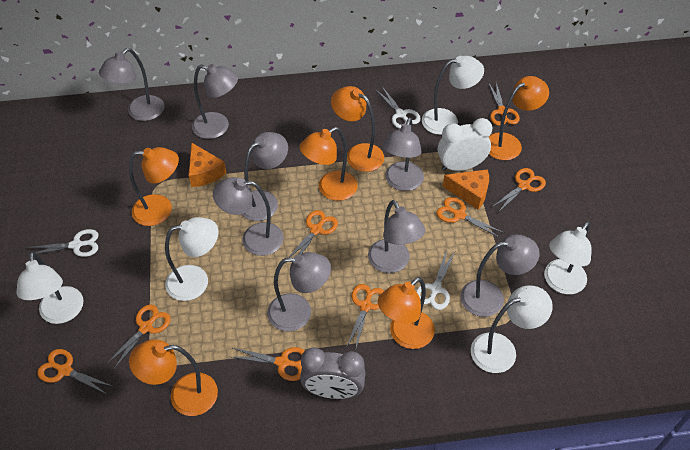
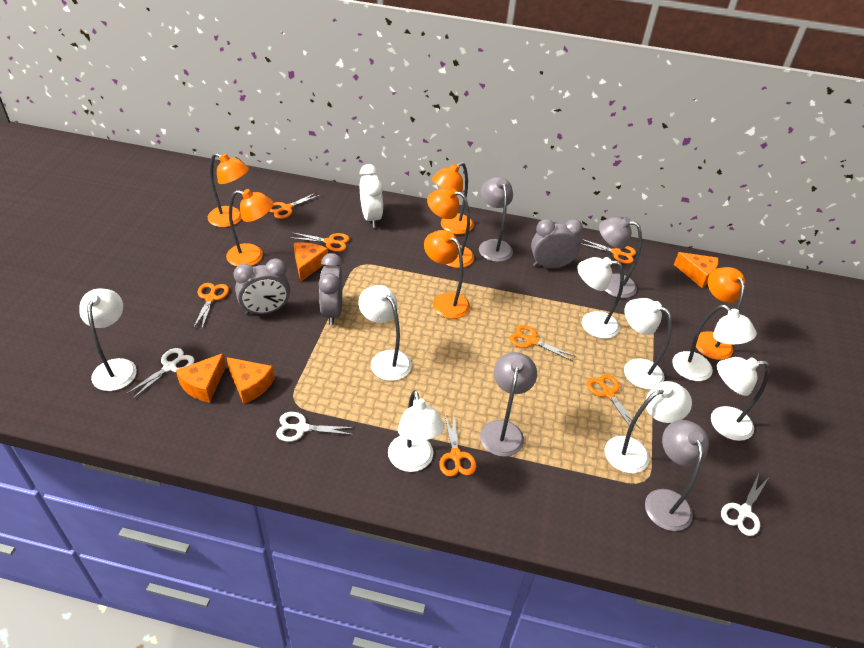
grey clock: [300,348,366,399] = 1 -> [234,258,290,315] [318,253,343,325] [531,219,583,268] = 3
grey lamp: [99,48,164,121] [192,64,238,139] [213,177,284,256] [241,132,288,221] [267,252,331,331] [368,200,425,273] [383,118,424,191] [460,234,540,317] = 8 -> [479,177,513,262] [480,352,537,457] [599,217,642,298] [645,420,709,531] = 4
orange cheese: [188,142,226,187] [443,169,489,210] = 2 -> [176,353,226,403] [227,357,275,404] [294,242,328,282] [674,252,719,288] = 4
orange scissors: [37,349,112,394] [106,304,171,369] [232,347,305,381] [288,210,338,258] [346,284,384,348] [436,197,504,238] [489,83,520,126] [491,168,546,211] = 8 -> [193,283,229,329] [269,192,320,219] [291,232,349,252] [439,413,476,477] [510,325,576,361] [579,238,636,264] [587,374,640,431] = 7
white lamp: [16,251,83,324] [165,217,219,301] [422,56,484,135] [471,286,553,373] [544,222,592,294] = 5 -> [79,288,137,391] [358,285,412,381] [388,390,445,472] [577,257,624,339] [605,381,692,473] [624,298,672,389] [672,305,757,381] [711,357,770,441] = 8

